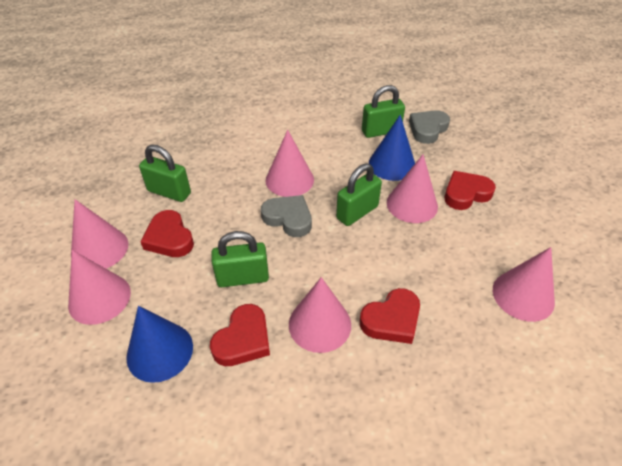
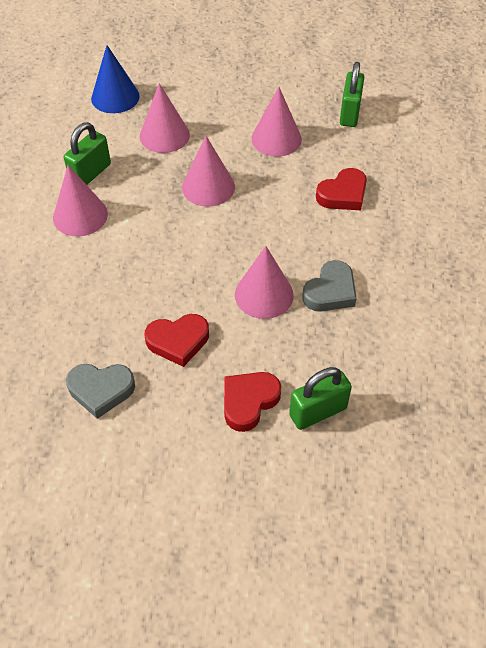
blue cone: [126,306,193,383] [369,115,415,181] = 2 -> [91,45,140,113] = 1
green padlock: [139,144,191,202] [211,231,269,287] [336,164,382,226] [362,85,405,138] = 4 -> [64,122,111,185] [289,367,352,430] [340,62,364,127] = 3
pink cone: [68,250,131,325] [71,199,128,269] [266,130,314,197] [289,277,351,353] [387,154,438,223] [493,247,555,322] = 6 -> [53,165,108,236] [140,83,190,153] [182,136,235,207] [235,246,294,319] [251,87,302,156] = 5
red heart: [140,210,194,257] [210,304,270,366] [360,288,420,344] [444,171,496,210] = 4 -> [145,314,209,367] [224,372,281,432] [316,168,367,210] = 3

